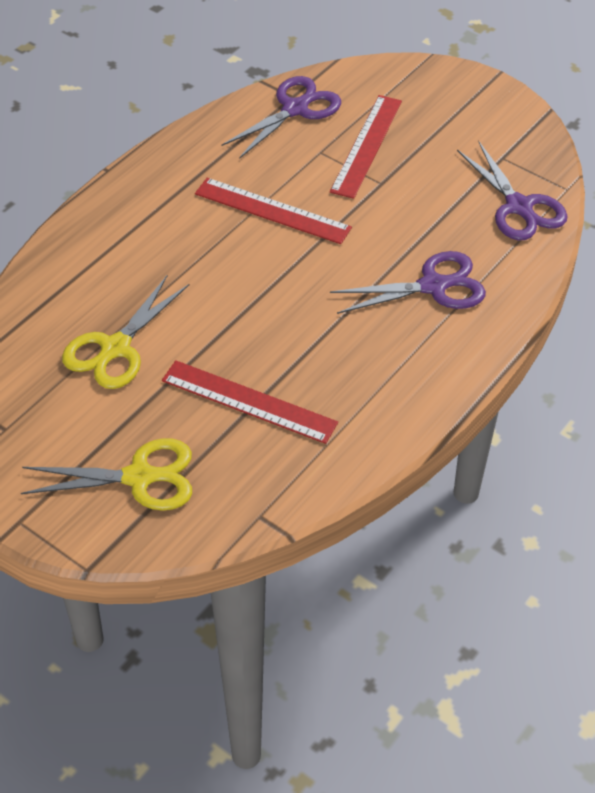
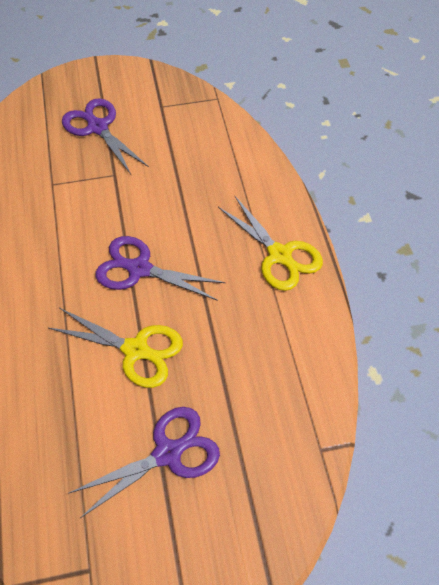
red ruler: [162,360,338,444] [195,178,352,244] [330,95,402,199] = 3 -> none = 0

